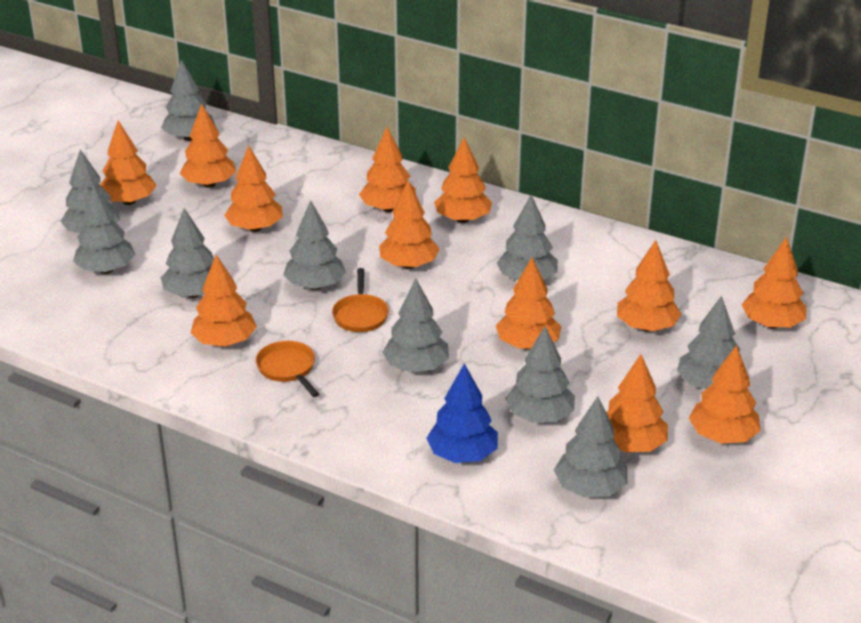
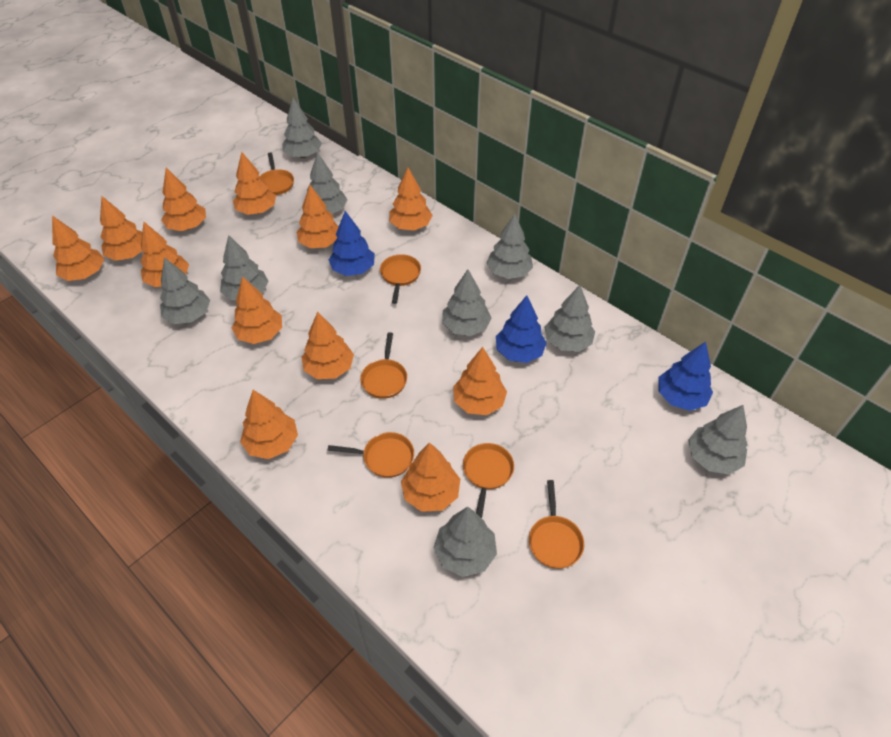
blue tree: [426,363,498,463] = 1 -> [329,211,375,276] [496,295,547,363] [658,342,713,411] = 3
grey tree: [60,150,120,233] [73,185,135,274] [161,60,215,141] [161,208,214,298] [283,200,346,290] [382,279,449,373] [497,195,558,281] [505,327,575,423] [554,396,627,498] [677,296,740,389] = 10 -> [160,257,210,324] [220,235,269,300] [282,98,322,158] [307,152,347,214] [433,507,497,577] [442,269,491,336] [487,214,533,279] [544,285,595,352] [688,405,747,475] = 9
orange pan: [255,341,319,397] [332,268,389,332] = 2 -> [260,152,294,195] [327,432,414,478] [360,332,407,399] [380,254,421,304] [463,443,514,518] [529,480,584,569] = 6

